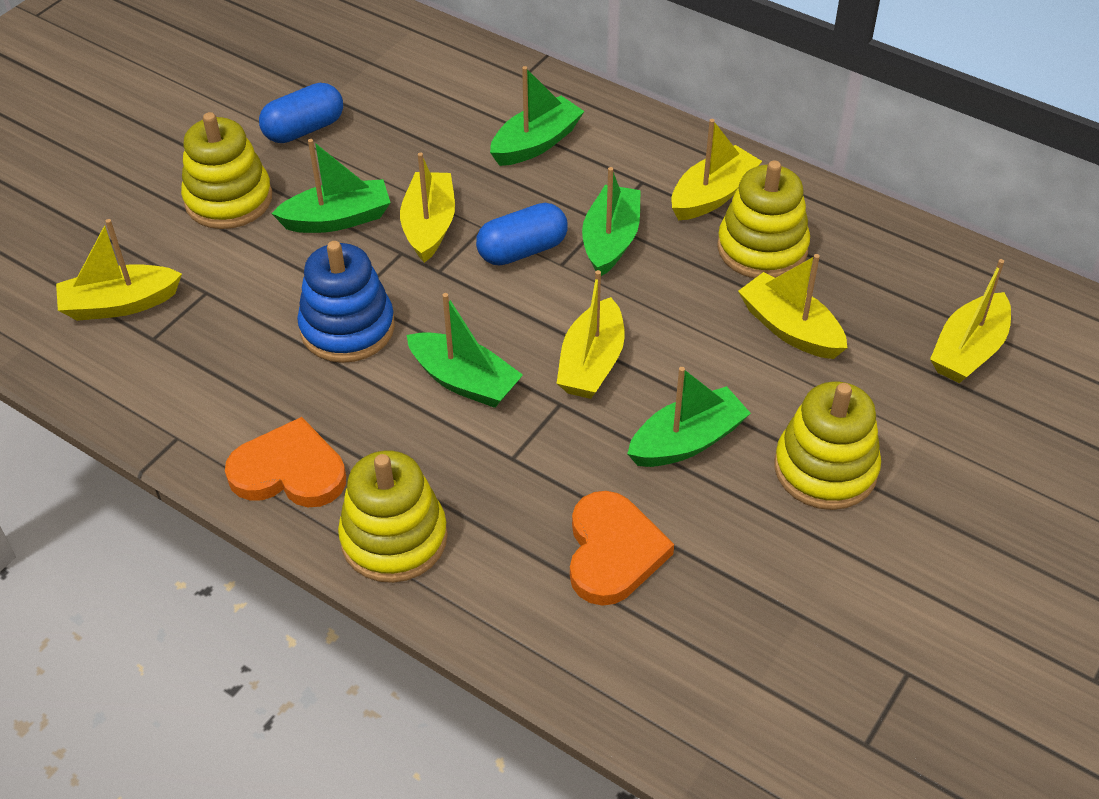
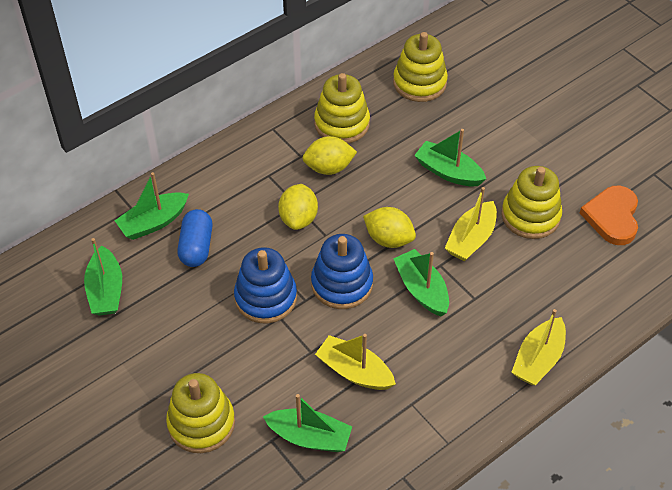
blue capsule: [259,83,343,143] [476,203,568,266] = 2 -> [177,209,213,267] = 1
blue stacking toy: [297,241,395,363] = 1 -> [234,247,297,323] [311,234,373,309] = 2
orange heart: [225,417,346,507] [570,491,674,606] = 2 -> [579,186,638,245] = 1
yellow boat: [56,219,182,321] [400,152,455,263] [557,270,625,399] [671,119,762,220] [738,254,848,359] [930,259,1011,383] = 6 -> [315,334,396,390] [445,187,497,261] [511,309,566,385] = 3
yellow lemon: none = 0 -> [278,184,318,230] [302,136,357,175] [363,207,416,248] = 3

